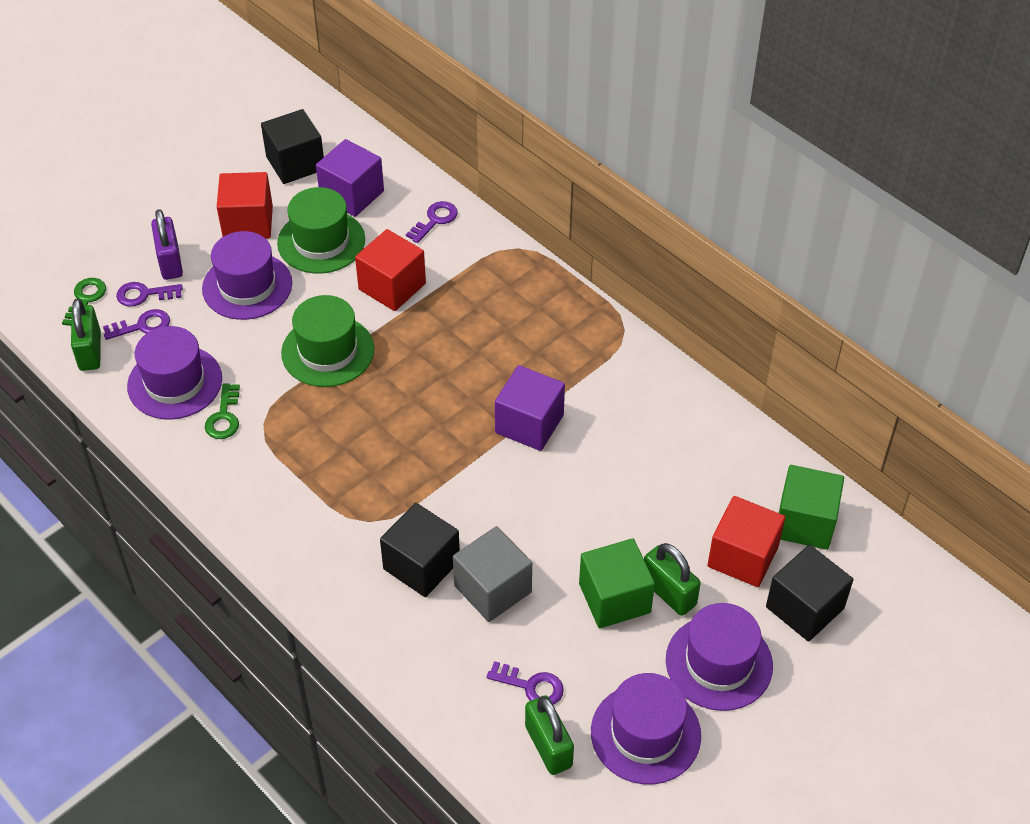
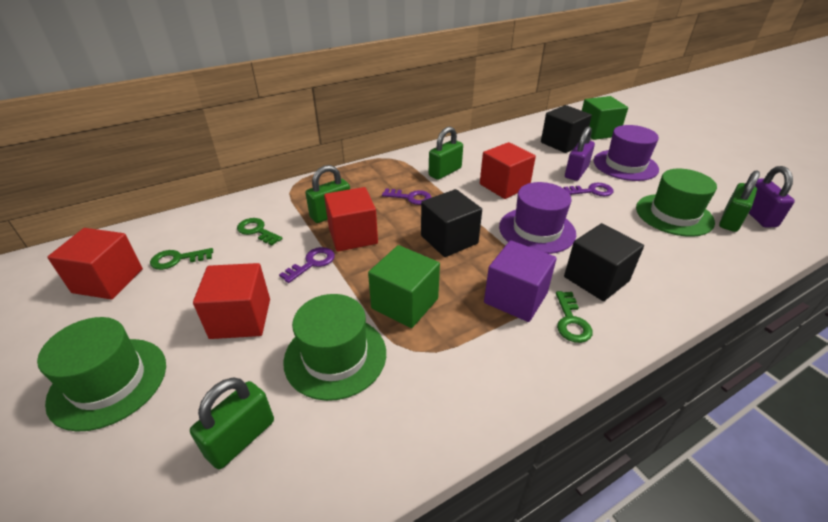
green hat: [277,187,365,273] [281,295,374,387] = 2 -> [37,317,166,432] [283,294,386,401] [636,169,717,237] = 3
green key: [62,278,106,326] [205,383,240,439] = 2 -> [150,248,213,270] [237,218,283,246] [556,291,593,343] = 3
green padlock: [71,299,101,371] [525,695,574,775] [644,543,701,616] = 3 -> [190,378,274,470] [305,165,350,223] [429,126,463,180] [719,170,760,232] = 4
grey cube: [453,526,532,622] = 1 -> none = 0
purple cube: [316,139,384,217] [495,365,565,451] = 2 -> [484,240,557,322] = 1
purple hat: [127,326,222,420] [202,231,292,320] [591,673,701,785] [666,603,773,711] = 4 -> [499,182,576,254] [594,125,659,181] = 2
purple key: [103,309,170,340] [116,282,183,307] [406,201,458,243] [487,661,564,705] = 4 -> [279,247,335,283] [382,188,431,205] [564,183,613,196] = 3
purple padlock: [151,209,183,280] = 1 -> [565,126,595,181] [749,166,795,228] = 2
red cube: [217,172,273,239] [355,229,426,311] [707,496,785,587] = 3 -> [47,228,143,300] [193,263,270,339] [324,187,378,252] [480,142,536,199] = 4

